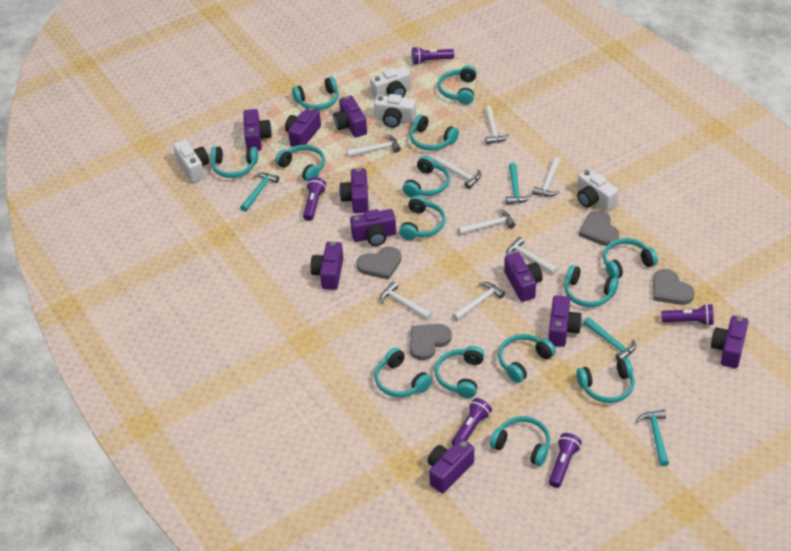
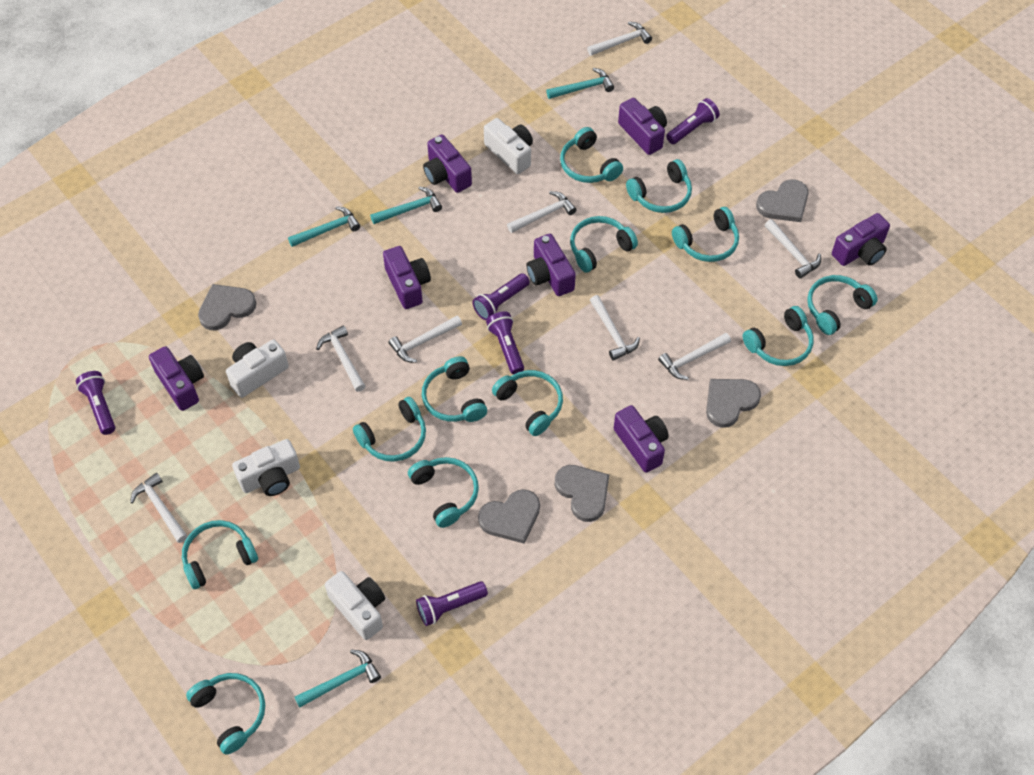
grey heart: [356,247,401,280] [410,324,452,360] [579,210,619,246] [653,269,695,305] = 4 -> [198,284,256,330] [478,489,540,543] [555,465,609,522] [706,379,761,428] [756,179,809,222] = 5
purple camera: [243,109,272,151] [285,107,321,147] [310,242,343,290] [333,95,367,138] [339,168,369,213] [350,209,396,246] [428,439,474,493] [504,252,543,302] [549,295,582,347] [711,316,749,368] = 10 -> [149,346,204,411] [383,246,431,309] [423,134,472,193] [526,234,576,296] [614,405,669,473] [618,98,667,155] [832,213,890,266] = 7
turquoise headphones: [211,146,258,178] [275,145,325,182] [292,77,339,110] [375,347,432,397] [399,195,446,240] [402,156,450,197] [410,114,459,151] [435,346,484,398] [438,65,477,105] [490,416,550,466] [498,334,556,383] [564,265,619,307] [576,358,634,403] [603,238,658,278] = 14 -> [182,520,258,589] [186,673,265,755] [353,397,426,462] [408,457,479,528] [422,356,487,422] [492,370,563,436] [560,127,623,183] [570,216,638,273] [626,159,692,213] [672,207,739,262] [743,306,814,366] [807,275,878,335] = 12

